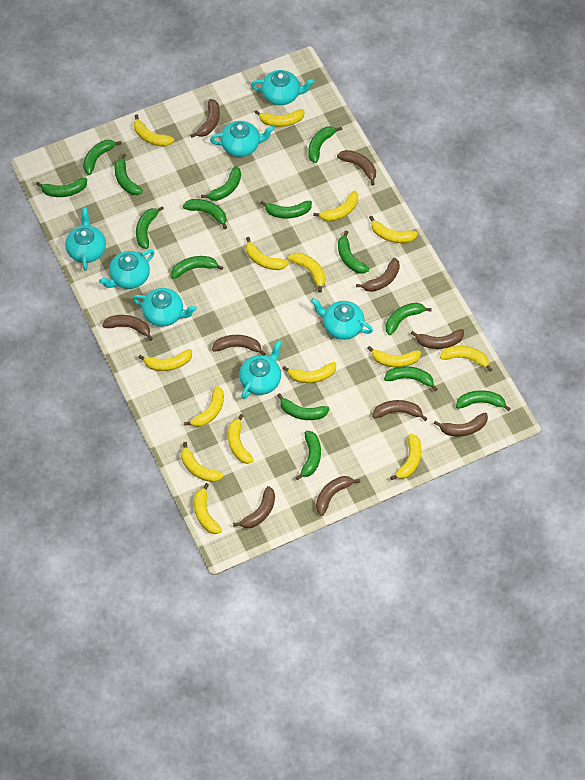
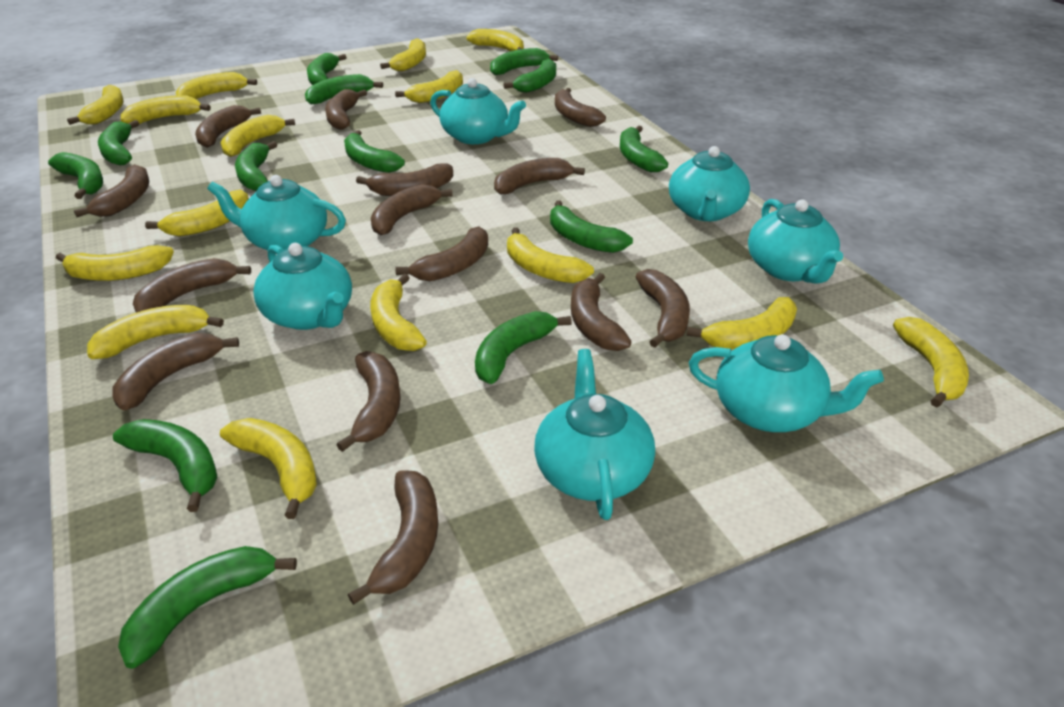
brown banana: [102,315,153,341] [190,99,220,138] [212,335,266,356] [233,486,275,528] [316,476,360,516] [337,150,376,185] [356,258,400,292] [373,400,428,421] [411,329,464,349] [434,412,488,437] = 10 -> [74,164,149,217] [112,333,239,411] [133,258,251,313] [195,105,261,148] [325,89,367,130] [337,351,401,452] [348,470,438,605] [356,163,453,196] [371,184,453,235] [395,227,488,281] [494,158,585,195] [555,88,606,127] [571,273,631,351] [636,269,690,348] = 14
green banana: [36,177,87,197] [83,140,122,175] [114,154,143,195] [136,206,164,249] [171,256,223,279] [183,199,227,229] [201,166,241,201] [261,201,312,218] [277,393,330,420] [295,431,321,480] [308,126,342,163] [338,231,369,274] [384,366,437,391] [386,303,432,335] [456,390,511,411] = 15 -> [48,152,103,199] [98,120,139,165] [113,419,218,512] [118,546,297,669] [235,141,277,191] [305,74,383,105] [307,53,347,85] [344,130,405,173] [475,311,572,384] [490,48,558,75] [504,59,556,93] [550,200,633,253] [620,126,668,172] = 13

